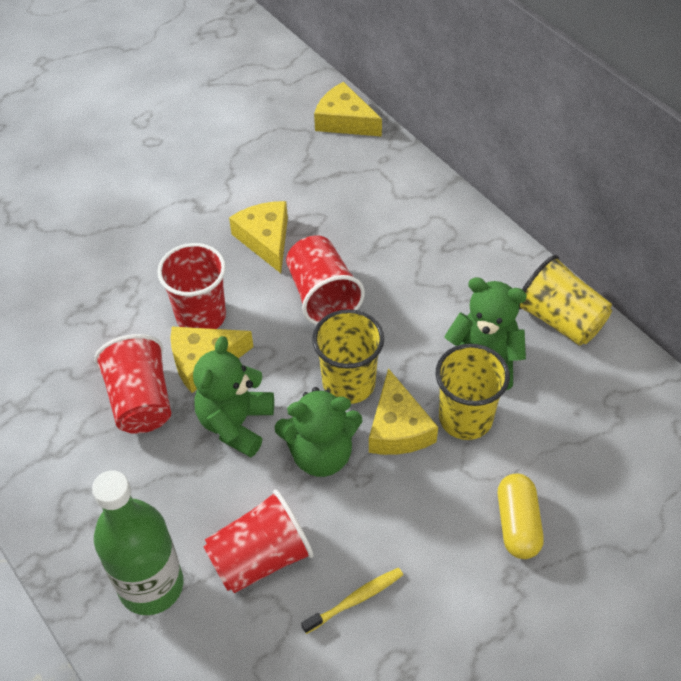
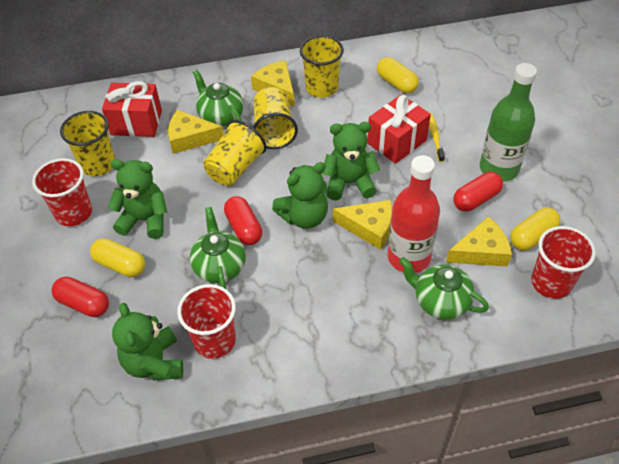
green teapot: none = 0 -> [190,207,246,290] [193,69,244,127] [399,257,489,320] = 3
green teddy bear: [193,336,274,457] [275,387,362,477] [444,277,527,390] = 3 -> [108,159,167,239] [112,303,183,380] [272,162,328,229] [322,122,380,200] = 4
red bottle: none = 0 -> [388,155,440,273] = 1
red capsule: none = 0 -> [52,277,109,317] [224,196,262,245] [453,172,503,212] = 3
red cup: [94,334,171,434] [157,243,226,329] [203,489,314,593] [286,235,365,325] = 4 -> [32,158,92,226] [177,284,236,359] [531,226,596,299] = 3
red gift: none = 0 -> [102,81,162,137] [367,95,431,164] = 2
yellow capsule: [498,474,544,559] = 1 -> [90,238,146,277] [377,57,419,93] [510,208,561,250] = 3
yellow cup: [312,309,384,404] [436,344,510,440] [519,255,612,346] = 3 -> [60,111,115,176] [203,120,267,186] [253,87,298,149] [300,35,344,98] = 4

